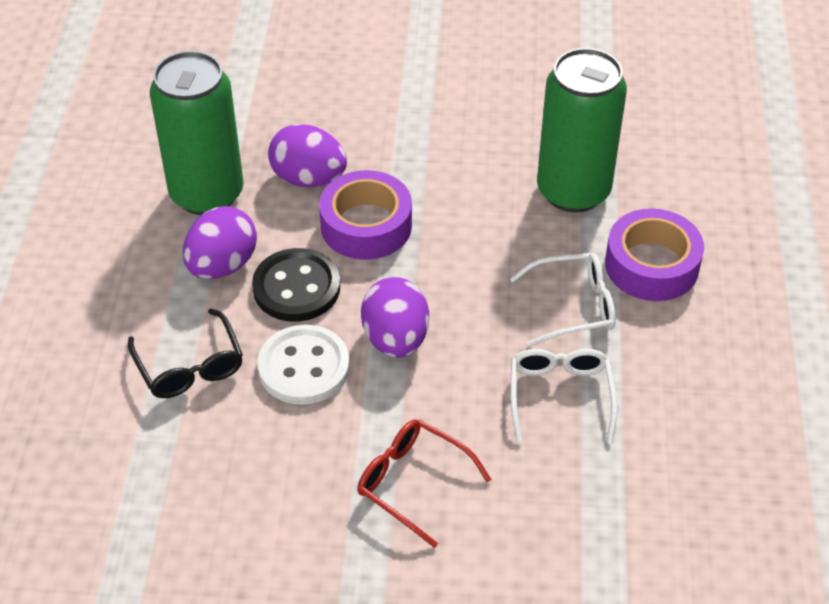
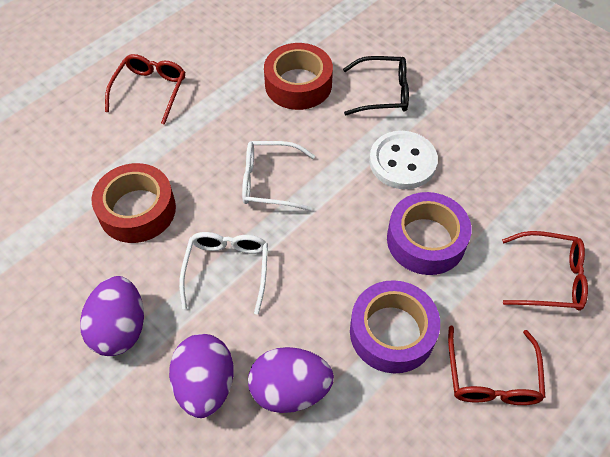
black button: [252,248,340,322] = 1 -> none = 0
green can: [150,51,243,215] [537,48,627,213] = 2 -> none = 0
red glasses: [357,419,492,548] = 1 -> [105,54,185,125] [448,325,546,405] [502,231,588,311] = 3
red tape: none = 0 -> [92,163,176,243] [264,43,333,110] = 2

